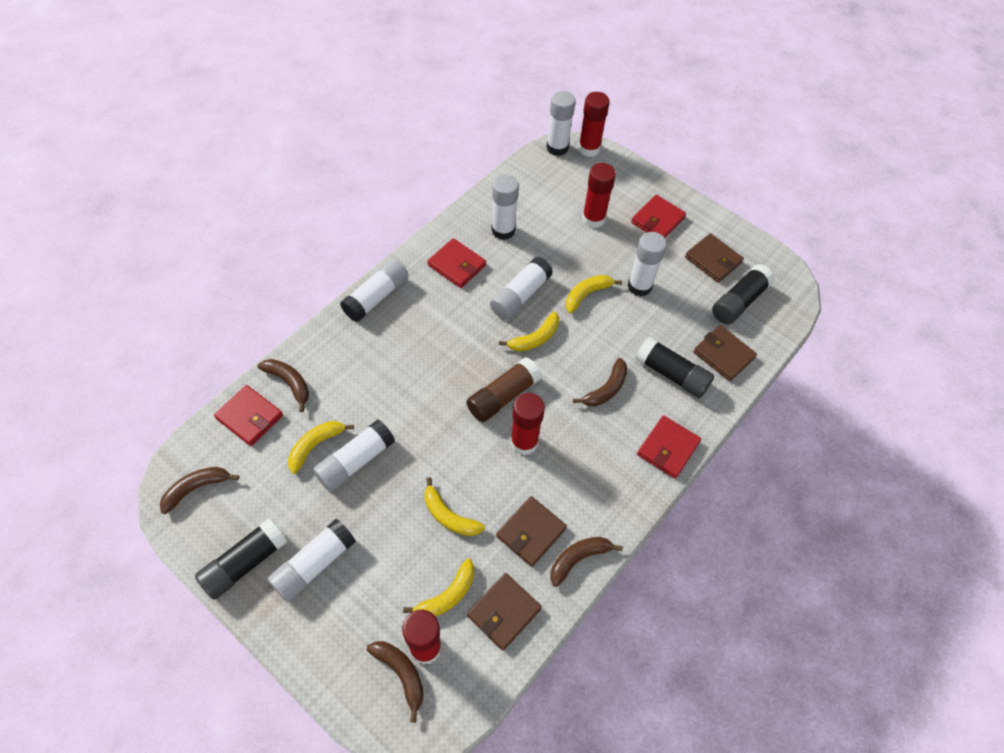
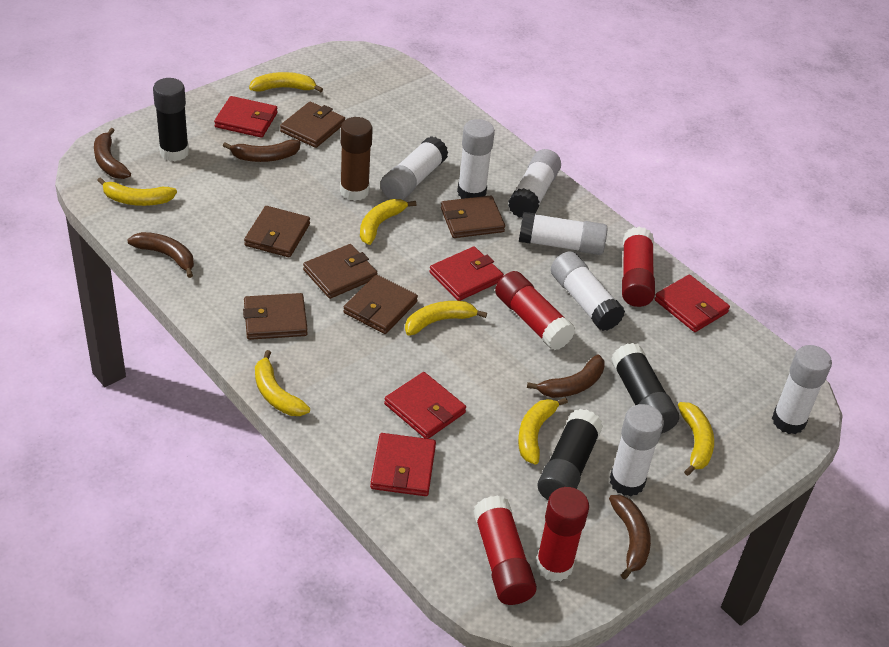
brown wallet: [467,573,542,651] [496,496,567,567] [685,233,744,283] [693,325,757,381] = 4 -> [243,293,308,340] [244,206,310,257] [280,102,345,148] [303,244,377,299] [343,275,418,334] [441,196,505,238] = 6
red wallet: [214,385,283,446] [427,238,486,288] [631,195,686,238] [637,415,701,479] = 4 -> [214,96,278,138] [370,433,436,496] [384,372,466,439] [429,247,504,301] [655,275,730,332] = 5
yellow banana: [288,421,354,474] [403,559,474,616] [425,477,485,536] [499,312,559,352] [566,275,622,313] = 5 -> [97,177,177,206] [249,72,323,92] [255,350,310,416] [360,199,416,245] [405,301,487,336] [518,398,568,465] [678,402,714,476] = 7

